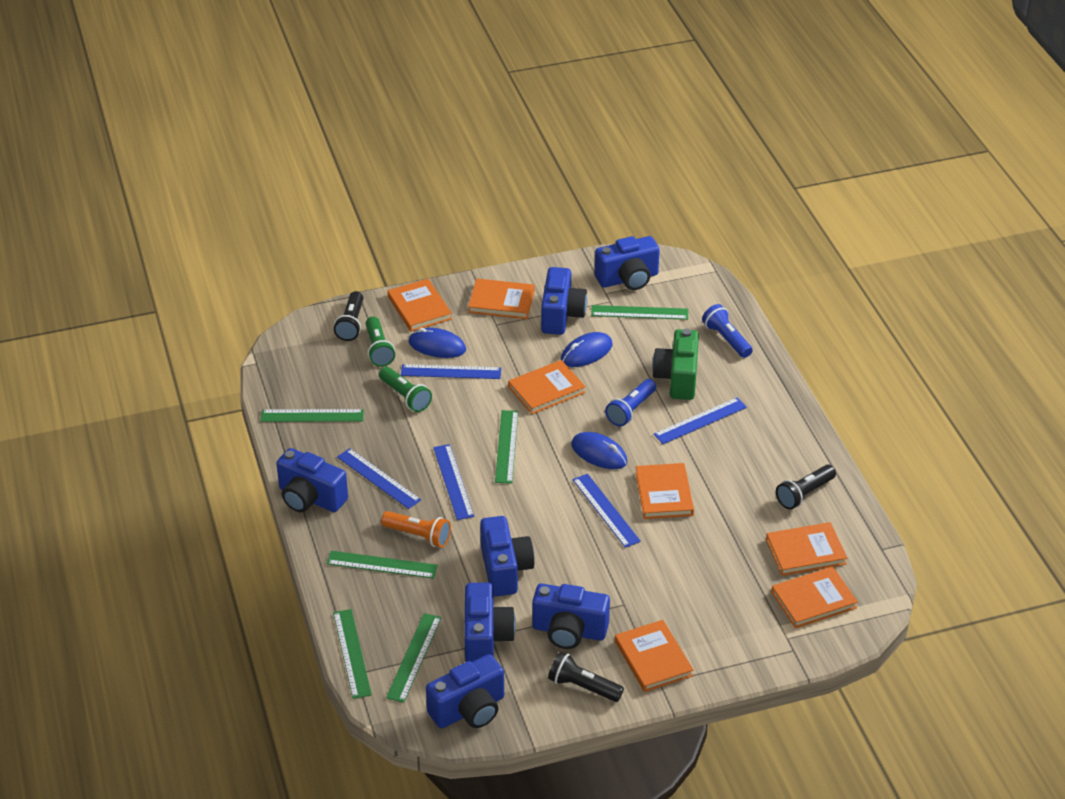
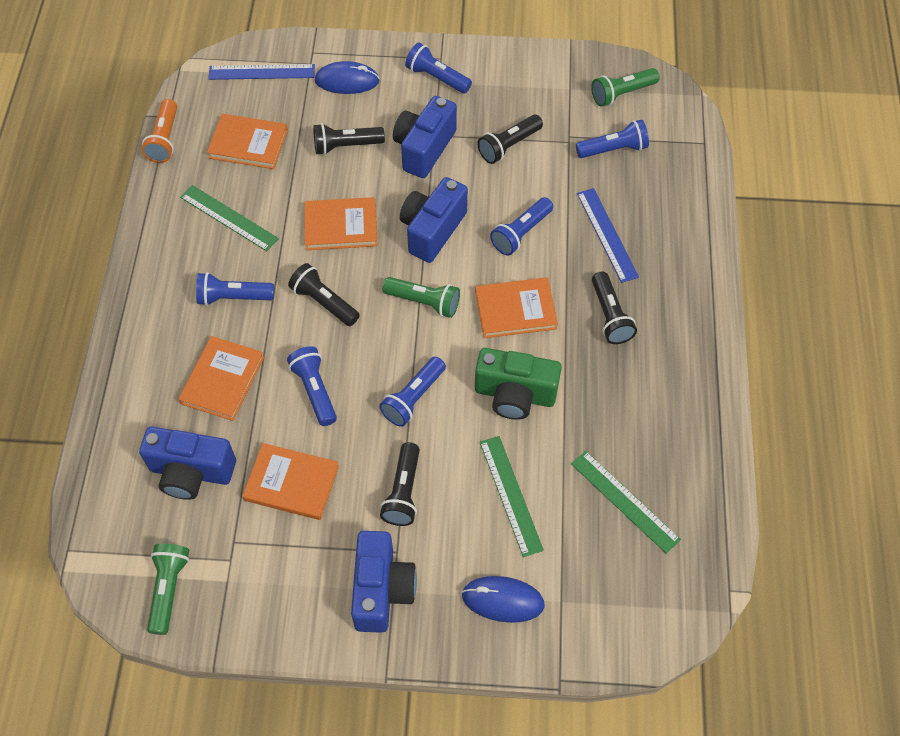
black flashlight: [334,291,363,341] [548,652,624,702] [776,465,836,510] = 3 -> [288,263,360,326] [313,123,385,155] [380,442,420,526] [477,115,543,164] [592,272,637,344] = 5
blue camera: [276,448,348,513] [426,654,504,728] [464,583,516,662] [480,516,535,596] [532,584,610,649] [541,267,587,335] [595,236,660,290] = 7 -> [139,427,236,500] [351,531,417,633] [393,96,457,178] [400,177,468,263] = 4
blue flashlight: [605,379,656,427] [702,304,753,358] = 2 -> [196,272,274,306] [287,346,337,426] [379,357,446,427] [405,42,472,94] [490,197,553,256] [576,119,649,158] = 6
blue mouse: [409,328,466,358] [561,332,612,367] [571,432,627,469] = 3 -> [315,61,380,94] [462,576,545,623] = 2
blue ruler: [337,448,421,509] [401,364,501,379] [433,444,474,520] [573,474,641,548] [653,398,747,444] = 5 -> [208,64,315,80] [577,188,639,283] = 2
green flashlight: [366,316,395,367] [379,367,432,412] = 2 -> [147,544,189,635] [382,277,460,318] [591,68,660,107] = 3
green ruler: [261,409,364,422] [327,551,438,579] [333,609,372,699] [386,613,442,703] [495,410,518,484] [591,305,688,320] = 6 -> [180,185,279,251] [480,436,544,557] [571,451,681,554] = 3
orange book: [387,279,452,332] [468,279,535,319] [508,360,586,414] [615,620,693,692] [635,463,694,519] [766,522,847,576] [771,566,858,628] = 7 -> [179,336,264,421] [207,114,288,169] [243,443,339,520] [304,197,377,250] [475,277,558,338] = 5

